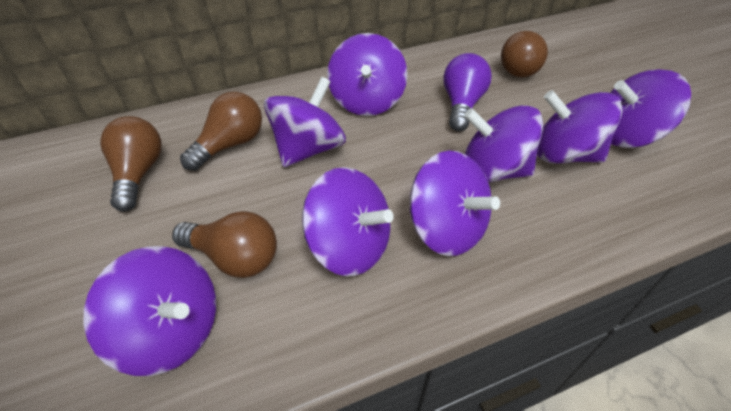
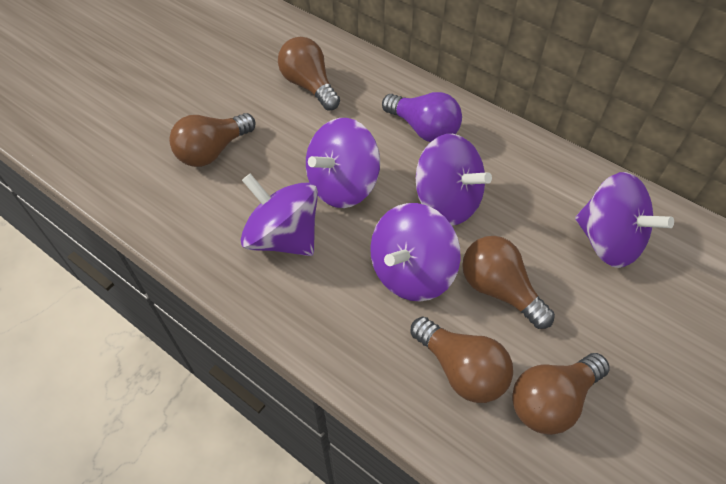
brown light bulb: [100,116,162,212] [172,211,277,278] [180,92,262,171] [501,31,548,77] = 4 -> [169,113,255,167] [278,37,340,110] [410,316,513,403] [462,236,555,329] [512,353,610,435] = 5
purple spinning top: [84,246,216,376] [264,77,346,167] [302,167,394,276] [327,33,407,116] [410,150,500,256] [464,105,543,183] [537,90,623,164] [610,69,691,148] = 8 -> [241,173,318,256] [306,118,380,208] [370,203,460,301] [416,134,492,226] [575,172,674,268] = 5

